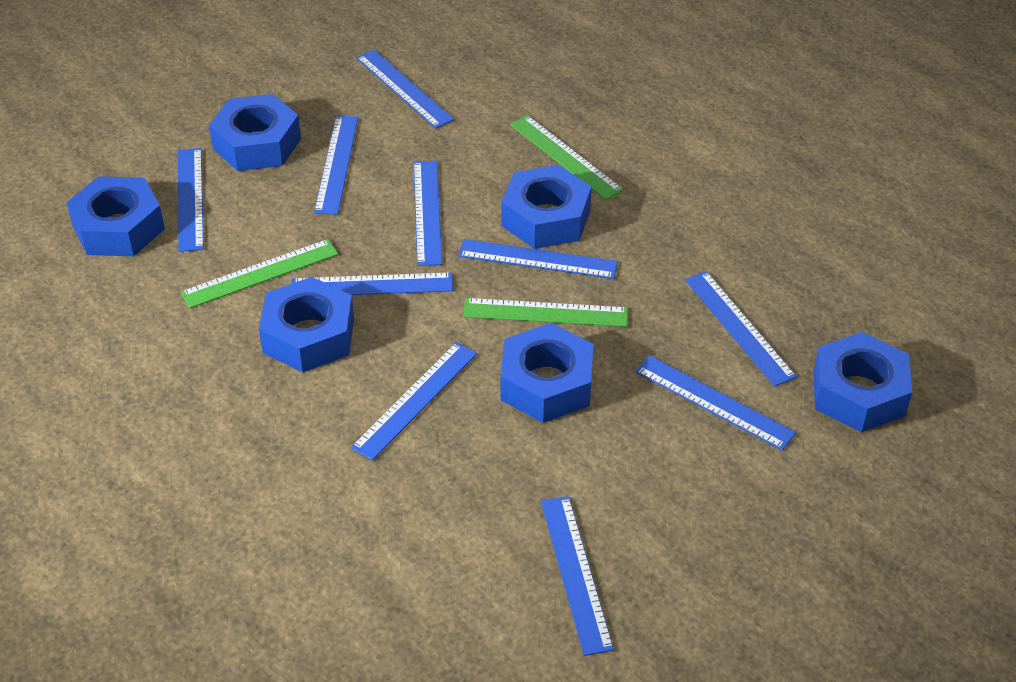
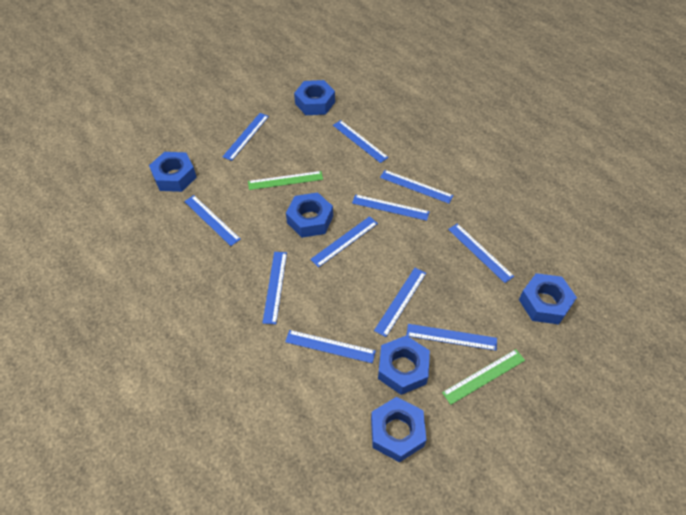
blue ruler: [178,148,204,252] [292,272,453,295] [314,116,359,215] [351,342,477,461] [356,50,454,128] [414,161,442,266] [458,239,618,279] [541,496,614,656] [635,355,796,450] [685,271,797,387] = 10 -> [184,195,241,246] [222,113,269,161] [262,252,287,324] [285,330,376,363] [310,216,378,267] [333,120,389,163] [352,194,430,221] [374,268,426,337] [380,170,454,204] [407,324,497,351] [448,223,514,283] = 11
green ruler: [181,239,338,308] [463,298,628,327] [510,115,624,200] = 3 -> [248,171,323,190] [442,349,525,405] = 2

